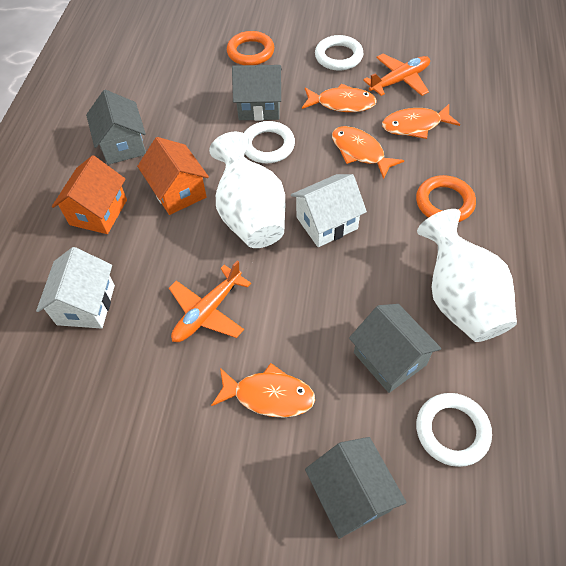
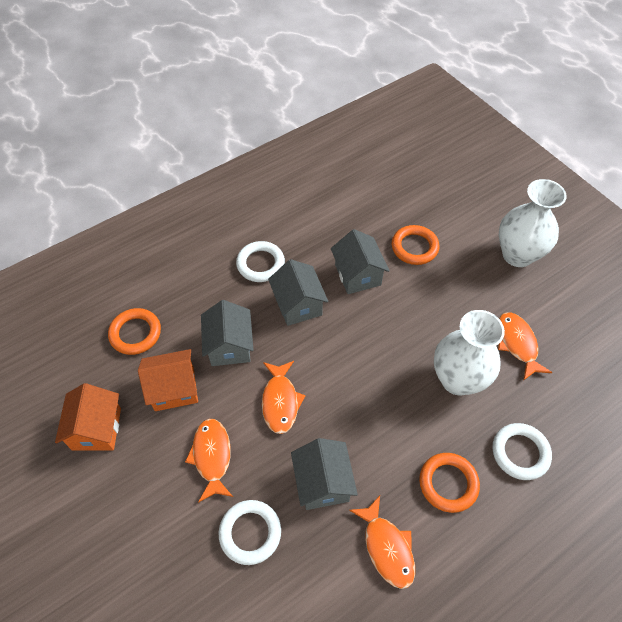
orange plane: [169,260,251,342] [363,54,430,96] = 2 -> none = 0
orange ring: [227,31,274,65] [416,175,476,222] = 2 -> [108,308,161,355] [392,225,439,265] [419,453,480,513] = 3
white house: [36,247,115,329] [291,174,367,247] = 2 -> none = 0

